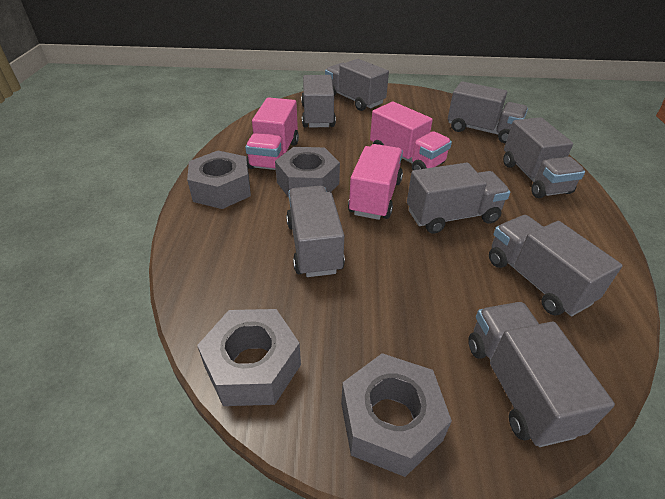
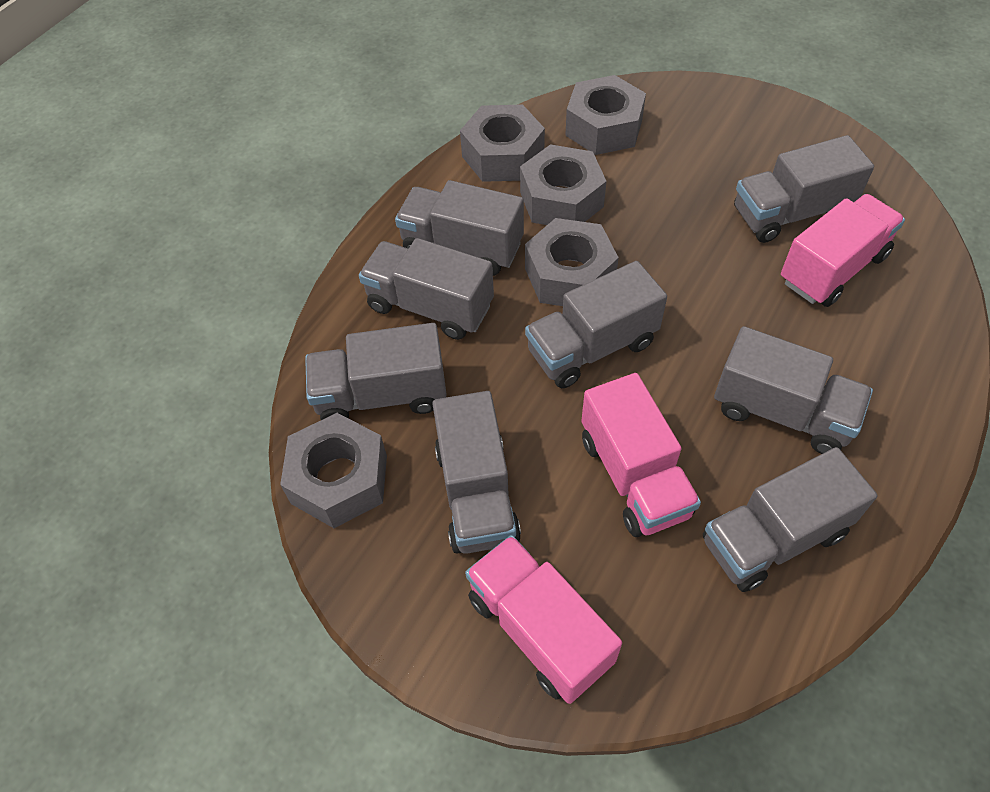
grey nut: [187,151,251,209] [197,309,301,406] [275,147,340,198] [341,353,452,477] = 4 -> [280,413,387,528] [460,104,545,182] [520,144,607,225] [525,218,619,306] [565,75,646,155] = 5

